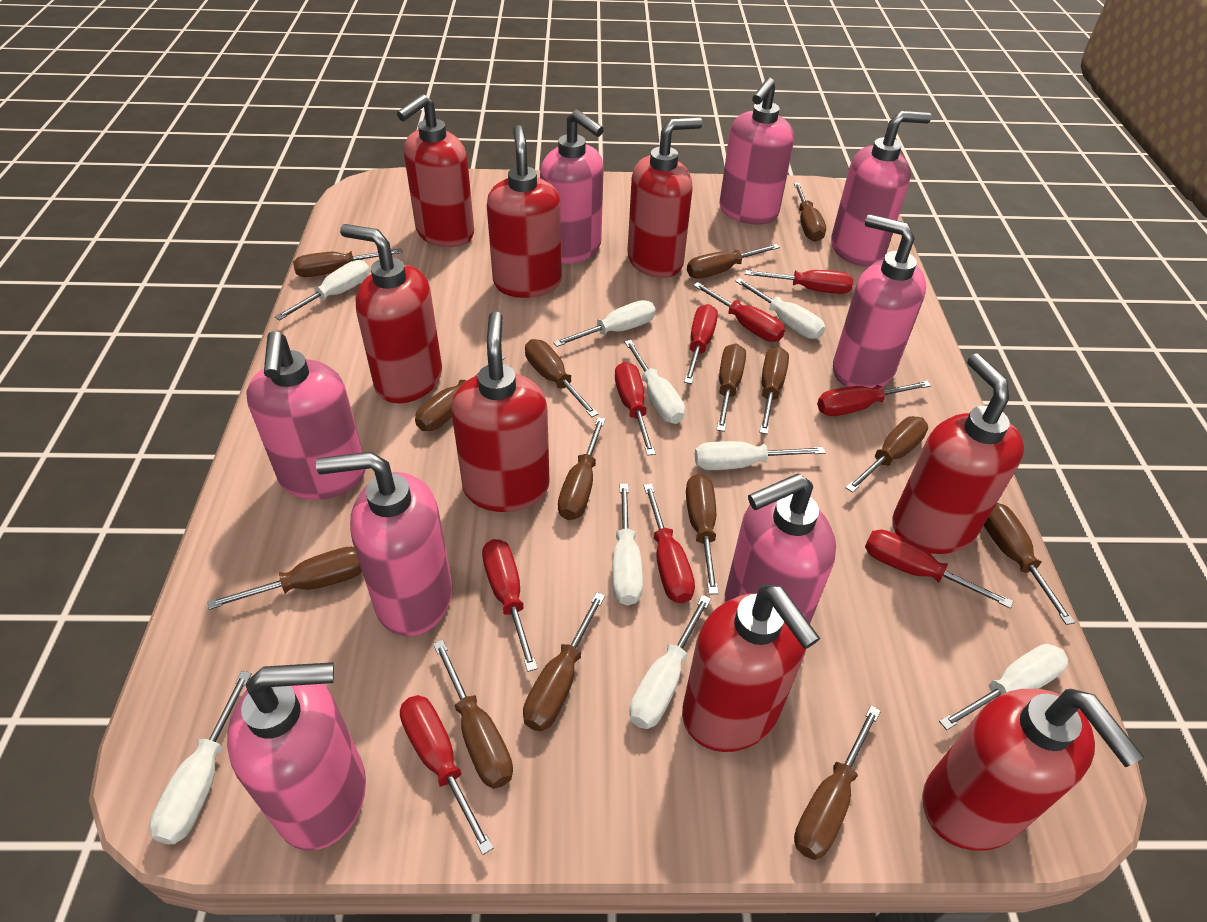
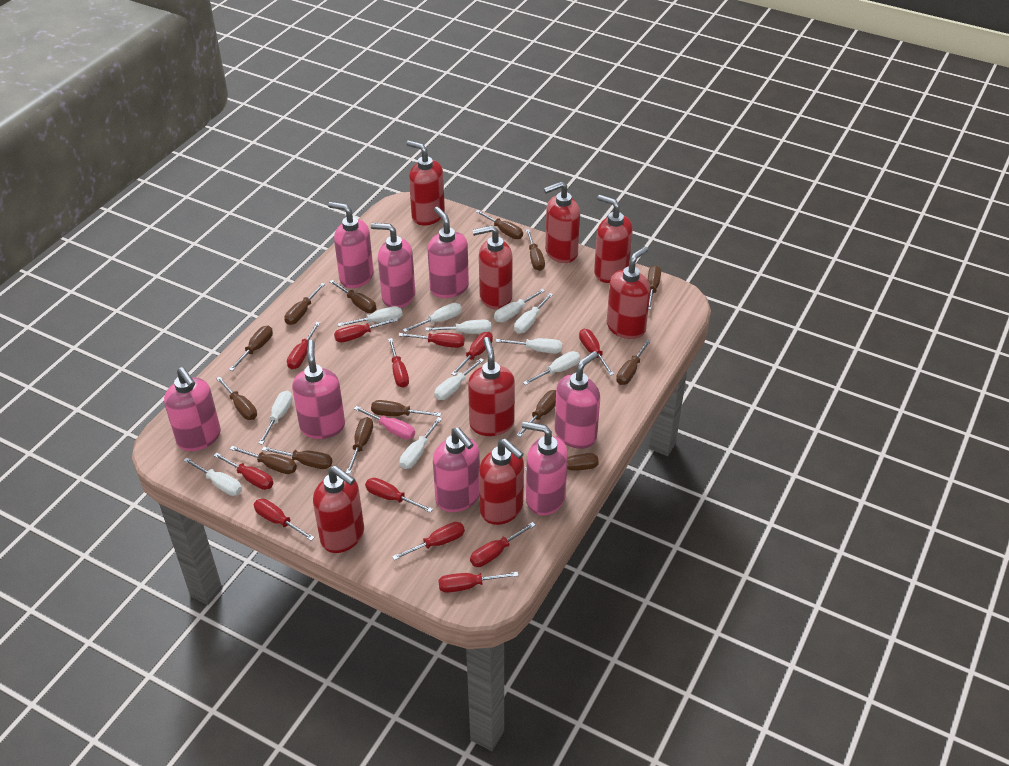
brown screwdriver: [207,547,362,610] [293,248,403,277] [415,356,505,431] [433,639,513,789] [523,592,605,731] [525,339,598,417] [558,417,606,520] [686,474,719,594] [687,244,780,279] [717,343,746,432] [759,346,789,435] [794,183,826,242] [794,705,881,860] [846,416,928,493] [984,503,1075,625] = 15 -> [216,377,257,420] [229,326,273,371] [230,446,297,474] [262,447,332,469] [285,283,325,325] [329,280,376,313] [346,417,373,474] [371,400,441,417] [475,210,523,239] [516,390,556,437] [525,453,599,471] [526,229,545,271] [616,340,651,385] [648,265,661,310] = 14
pink screwdriver: none = 0 -> [354,406,415,440] = 1
red screwdriver: [400,695,493,855] [482,539,538,672] [615,362,655,456] [643,484,695,604] [684,304,718,384] [693,282,785,342] [745,270,854,294] [817,381,931,416] [865,530,1013,609] = 9 -> [213,453,274,490] [254,499,315,541] [287,322,320,369] [334,318,398,342] [365,478,433,513] [388,338,409,388] [392,522,465,560] [399,333,465,348] [438,572,519,593] [451,332,493,376] [470,522,536,567] [579,329,614,376] = 12
white screwdriver: [149,671,252,844] [275,260,370,321] [553,300,656,347] [612,484,643,605] [624,340,685,424] [629,595,711,729] [695,441,825,470] [735,278,826,339] [939,644,1068,730] = 9 -> [183,458,242,496] [258,391,293,445] [338,306,402,327] [400,417,442,469] [403,303,462,332] [426,320,491,334] [434,358,484,400] [494,289,545,322] [496,338,562,353] [514,293,553,333] [523,351,580,385] = 11

